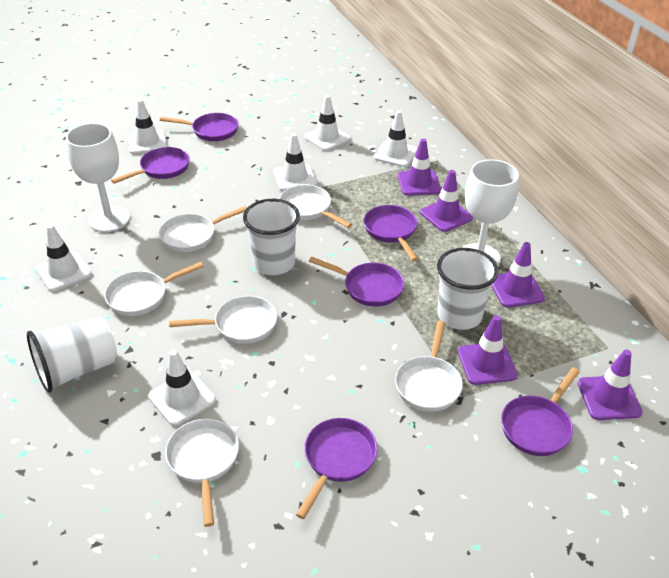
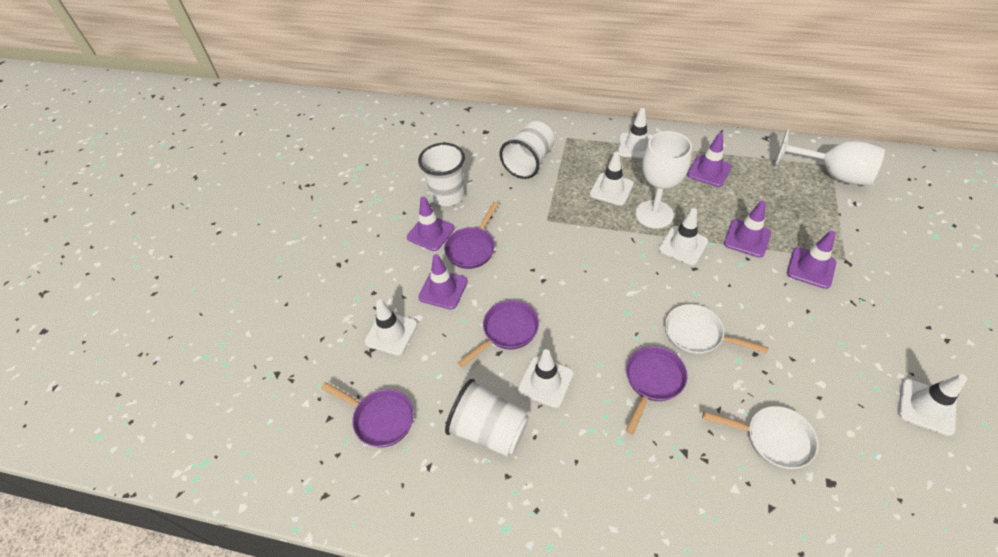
purple pan: [111,147,190,184] [160,113,239,141] [296,418,377,519] [309,257,404,307] [363,205,418,261] [501,367,579,456] = 6 -> [321,382,414,447] [444,202,499,269] [458,300,539,367] [625,346,688,434] = 4
white pan: [104,262,204,316] [159,206,247,252] [165,419,239,527] [169,296,277,344] [279,185,352,228] [395,321,463,412] = 6 -> [665,304,769,355] [702,406,818,469] = 2

